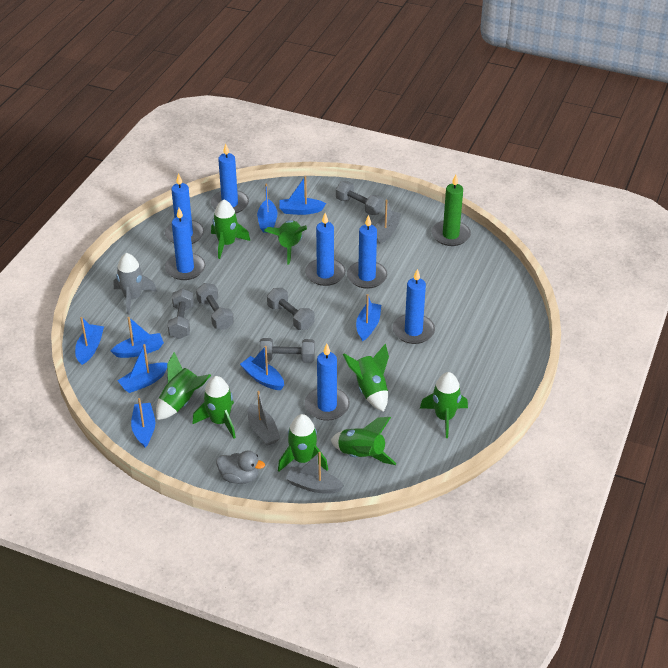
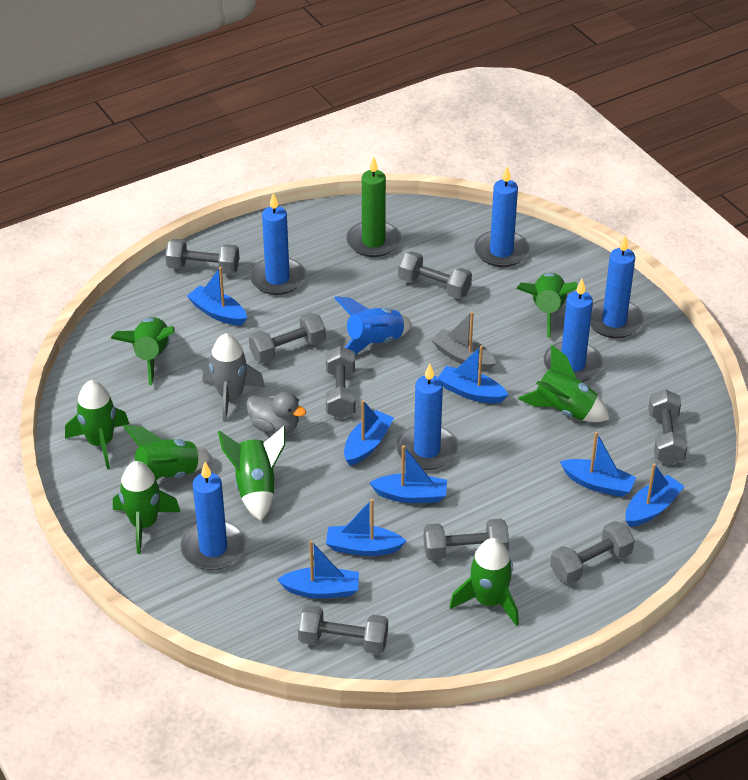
blue candle: [165,173,204,244] [165,208,205,280] [211,144,249,214] [305,213,346,286] [305,344,350,421] [347,215,387,289] [393,269,435,344] = 7 -> [180,462,246,570] [249,193,306,295] [396,363,458,470] [474,166,529,267] [544,279,603,382] [590,235,644,338] = 6
blue rocket: none = 0 -> [334,296,412,355] = 1
grey boat: [248,391,280,446] [286,452,344,493] [376,200,401,244] = 3 -> [431,311,496,371] = 1
grey dumbbell: [168,288,194,339] [196,283,234,330] [259,338,315,363] [267,288,315,330] [336,181,383,215] = 5 -> [165,239,239,274] [249,313,326,363] [298,605,388,655] [326,346,356,419] [398,251,472,299] [424,519,509,561] [550,521,635,584] [648,389,688,465] = 8

